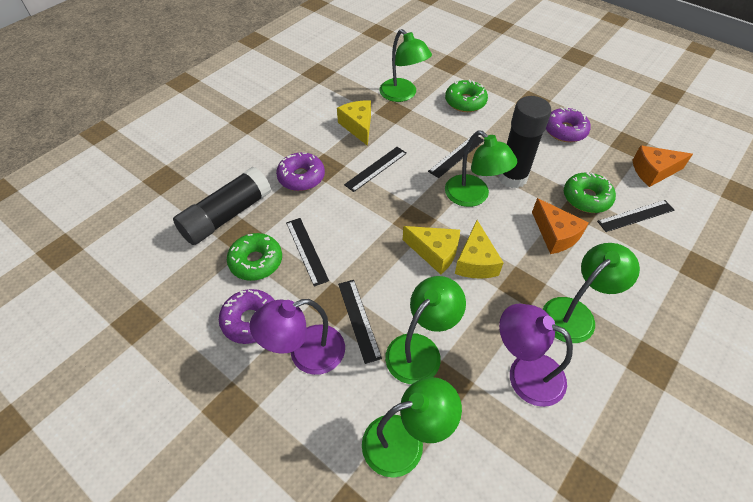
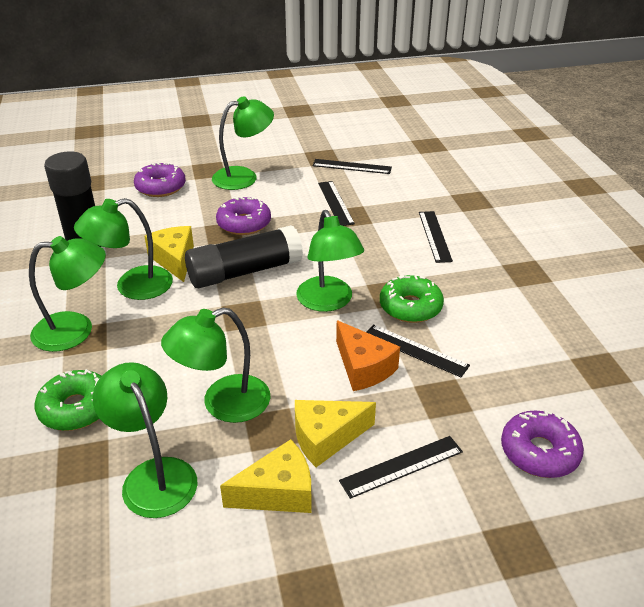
green donut: [227,233,282,281] [445,79,488,112] [564,172,616,213] = 3 -> [35,369,101,431] [380,275,444,323] = 2
green lamp: [362,377,462,478] [379,29,432,102] [385,276,466,384] [445,131,518,207] [543,243,640,343] = 5 -> [29,236,106,352] [74,198,173,300] [93,362,197,518] [161,308,270,423] [212,96,274,190] [296,210,364,312] = 6
orange cheese: [532,198,589,254] [632,146,693,187] = 2 -> [336,320,400,391] = 1
purple lamp: [250,299,345,375] [499,303,573,407] = 2 -> none = 0

